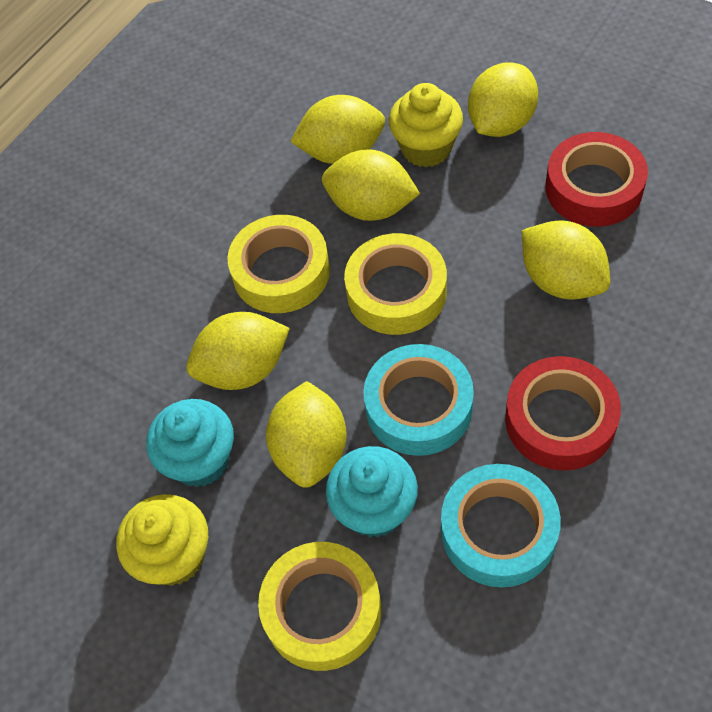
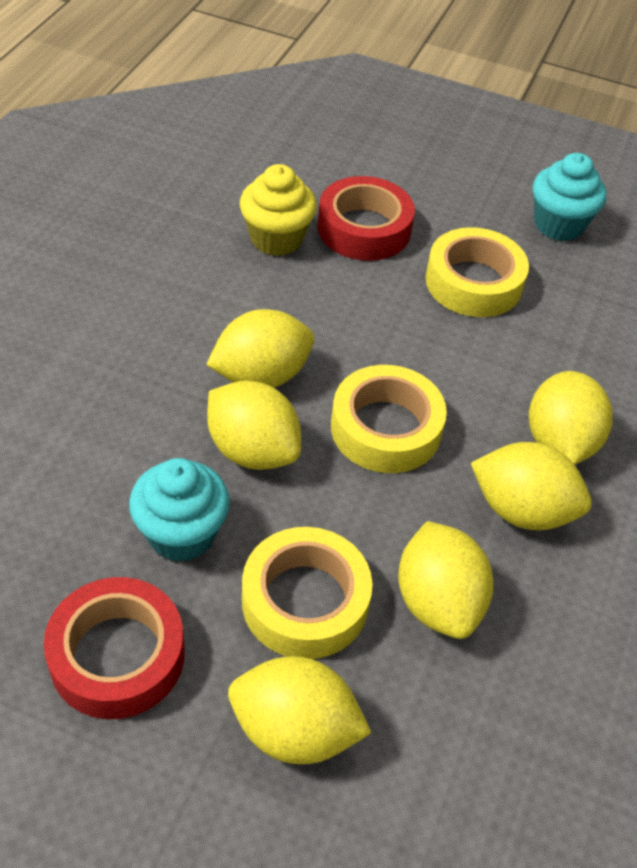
turquoise tape: [363,344,474,456] [441,464,561,587] = 2 -> none = 0
yellow cupcake: [116,494,208,586] [389,83,463,167] = 2 -> [240,164,317,256] = 1

